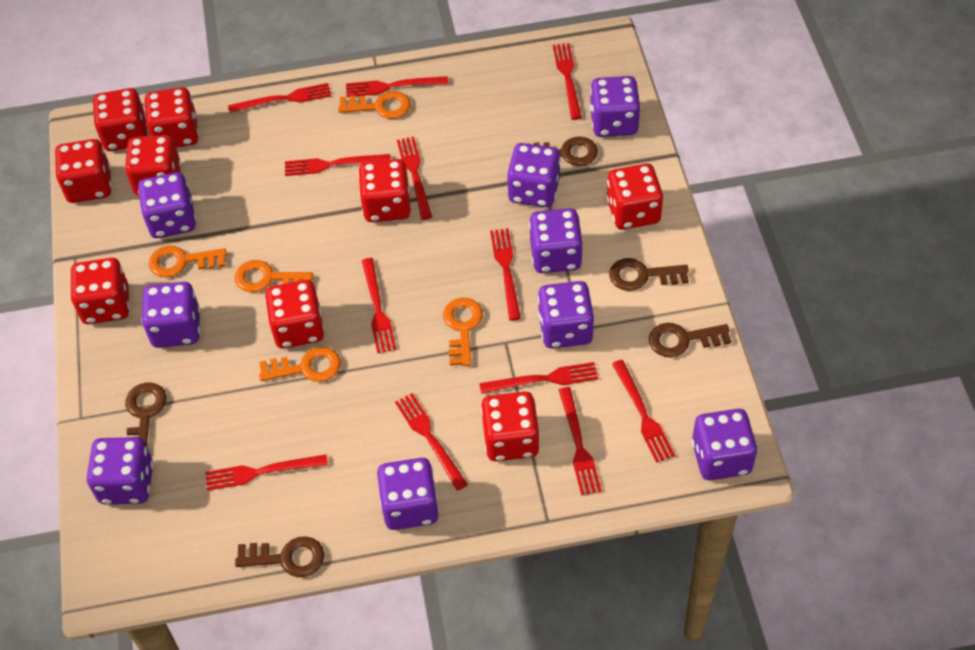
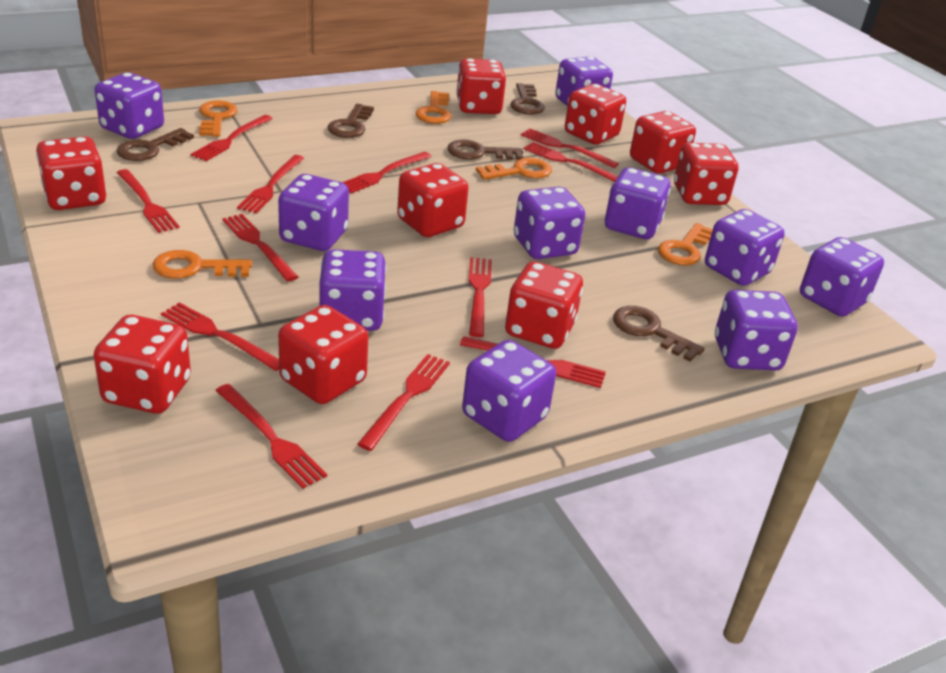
purple dice: [87,437,154,504] [138,172,196,238] [141,282,200,348] [377,458,439,530] [507,143,561,207] [529,208,583,273] [538,281,594,348] [590,76,641,137] [692,409,757,480] = 9 -> [95,72,164,139] [278,174,349,251] [319,249,386,331] [462,340,556,442] [514,187,585,259] [555,56,613,106] [605,167,671,239] [705,209,784,286] [715,290,798,370] [800,237,884,317] = 10

